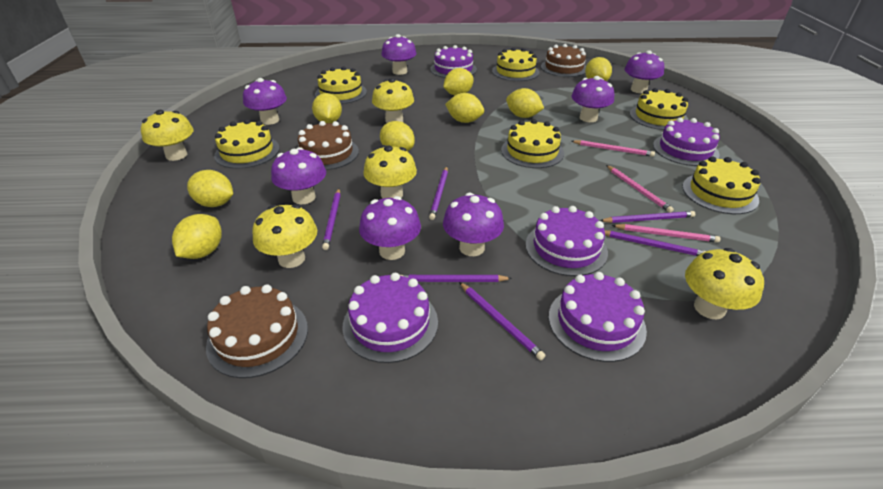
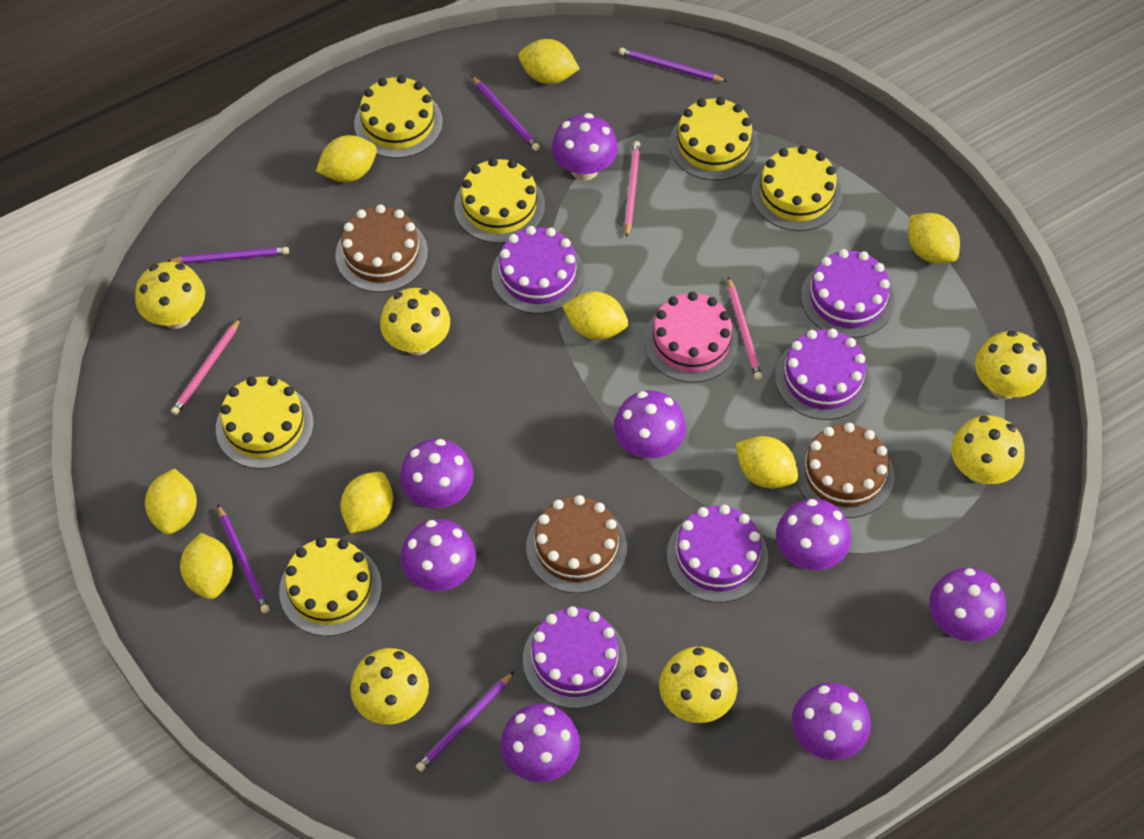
pink cake: none = 0 -> [644,292,739,383] = 1
purple mushroom: [243,78,287,125] [271,147,326,204] [359,196,421,260] [381,34,416,75] [443,193,504,256] [571,76,614,122] [625,50,664,93] = 7 -> [400,439,474,508] [401,519,476,591] [501,704,580,782] [552,113,618,181] [614,391,686,459] [776,499,851,570] [792,683,871,760] [929,568,1006,642] = 8
purple pencil: [322,189,341,250] [400,275,512,282] [429,167,448,220] [459,282,545,360] [600,211,695,223] [605,231,706,256] = 6 -> [168,247,289,264] [217,504,269,613] [416,672,514,772] [471,76,540,151] [619,48,727,82] = 5
yellow mushroom: [141,110,193,161] [252,204,317,268] [363,145,417,198] [372,78,414,123] [685,248,764,319] = 5 -> [135,262,205,329] [350,648,429,725] [380,288,450,355] [659,647,737,723] [951,415,1025,484] [975,330,1047,399] = 6

